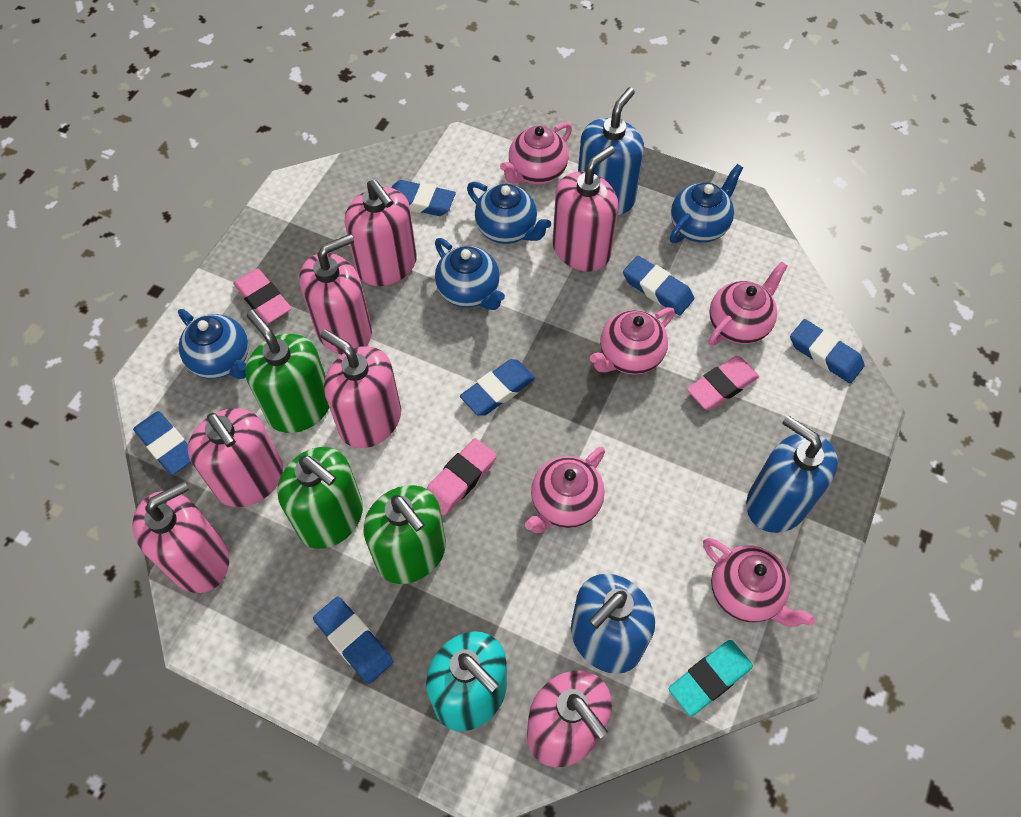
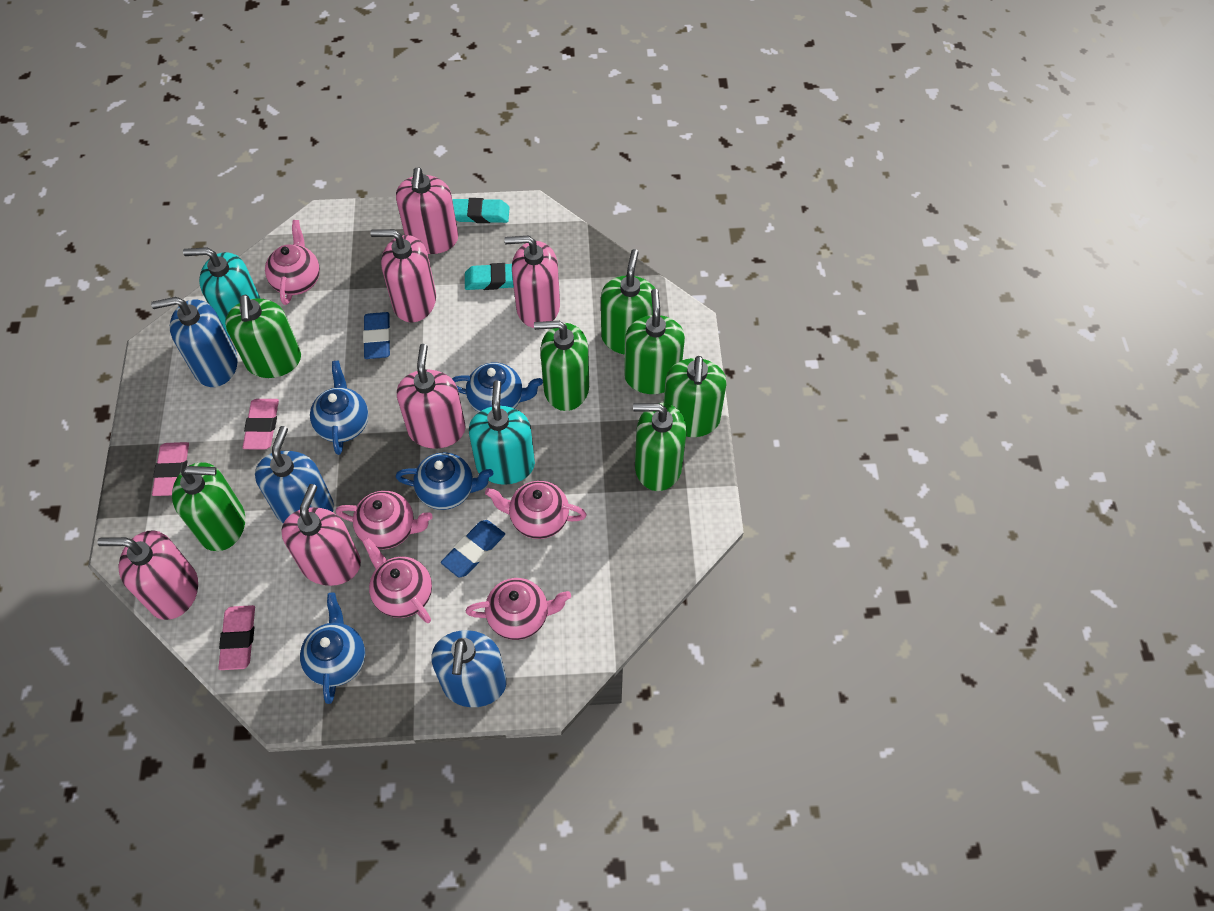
blue eraser: [133,411,191,475] [313,597,393,684] [391,180,456,216] [460,359,535,416] [623,256,694,315] [790,319,865,383] = 6 -> [363,312,391,359] [441,520,505,577] = 2
green soap dispenser: [245,310,329,433] [277,447,363,549] [363,485,446,584] = 3 -> [172,462,245,551] [225,295,301,378] [534,321,589,411] [601,249,655,355] [624,289,685,394] [633,403,686,491] [664,356,727,437] = 7
pink soap dispenser: [133,481,229,593] [188,408,283,507] [299,234,372,355] [320,329,401,448] [345,180,417,286] [527,670,612,767] [552,146,618,272] = 7 -> [97,530,198,620] [281,484,361,586] [370,229,436,322] [396,167,458,254] [397,344,466,449] [505,235,560,328] = 6
turquoise eraser: [669,640,753,716] = 1 -> [452,198,510,223] [465,263,514,290] = 2
turquoise soap dispenser: [426,631,507,731] = 1 -> [183,247,261,338] [469,380,535,485] = 2

